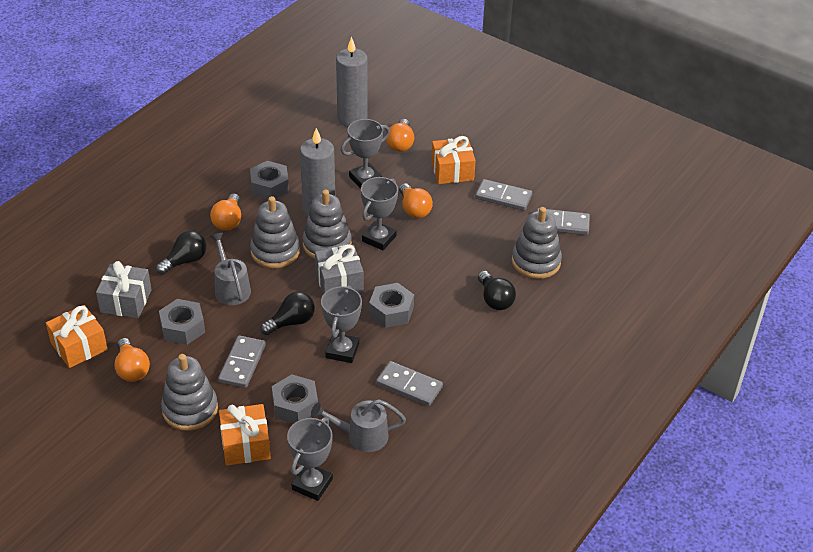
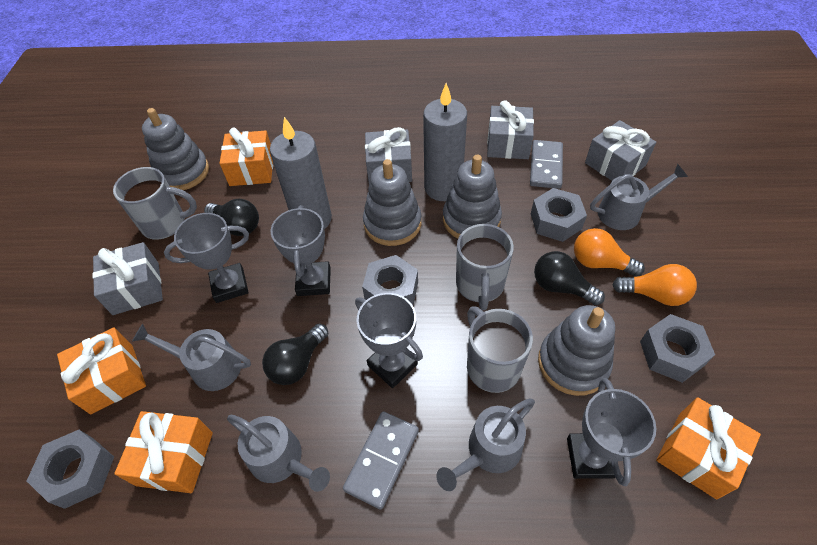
grey domino: [218,336,266,388] [376,361,443,406] [475,179,532,211] [536,208,590,235] = 4 -> [343,411,419,510] [530,140,563,189] = 2
grey gift: [96,261,152,318] [315,244,364,294] = 2 -> [92,242,163,315] [365,127,412,184] [487,100,534,159] [585,120,656,181] = 4
grey mug: none = 0 -> [113,167,197,240] [456,224,514,310] [467,306,533,393] = 3
grey watering can: [210,232,251,305] [311,399,406,452] = 2 -> [132,324,251,391] [227,415,330,492] [436,398,535,491] [590,164,688,230] = 4
orange gift: [46,305,108,368] [219,404,271,466] [431,136,476,184] = 3 -> [57,328,146,414] [114,411,213,493] [219,127,273,186] [656,397,761,499] = 4
orange light bulb: [114,338,150,382] [210,193,241,231] [386,119,414,152] [399,183,433,219] = 4 -> [574,228,645,277] [612,264,697,306] = 2

